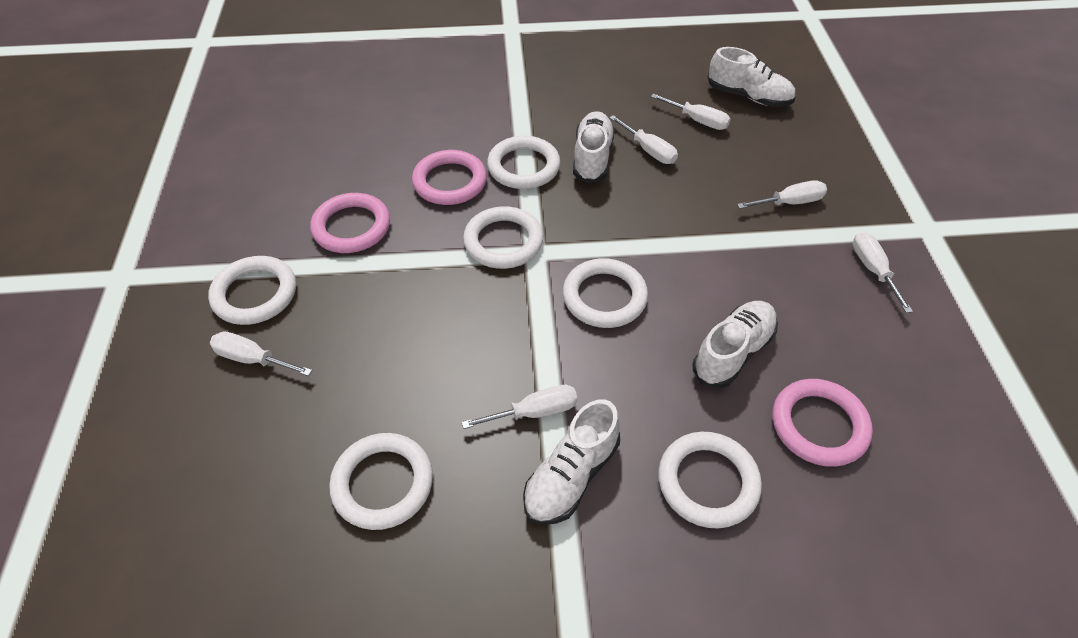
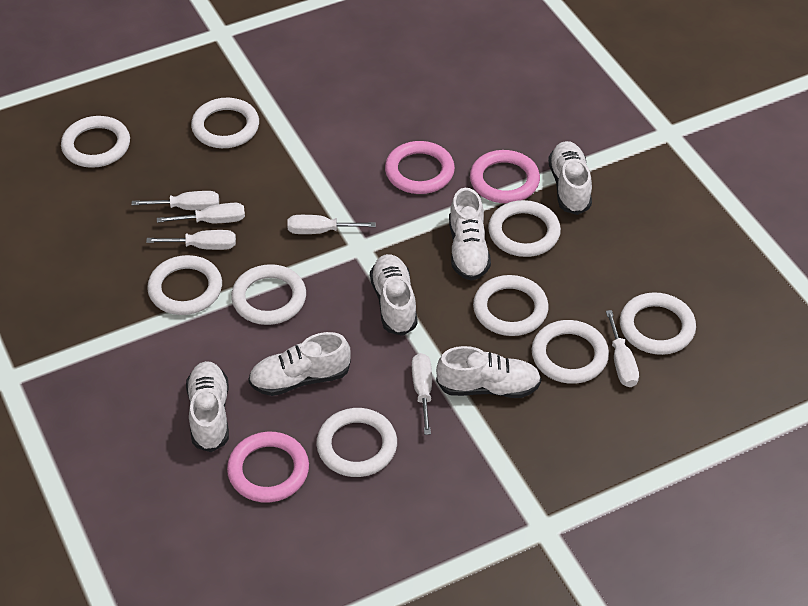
white ring: [208,256,296,325] [329,433,433,530] [463,206,543,269] [487,136,561,189] [563,258,648,328] [658,432,762,529] = 6 -> [61,116,130,168] [147,255,222,315] [191,98,259,148] [231,264,306,325] [316,408,397,477] [473,275,549,336] [488,200,561,257] [532,320,609,384] [620,292,696,355] = 9
white shoe: [523,399,620,525] [573,111,615,183] [693,301,778,388] [708,47,796,107] = 4 -> [186,361,229,452] [248,332,351,396] [370,254,418,336] [436,346,541,398] [449,188,491,281] [548,141,592,215] = 6

